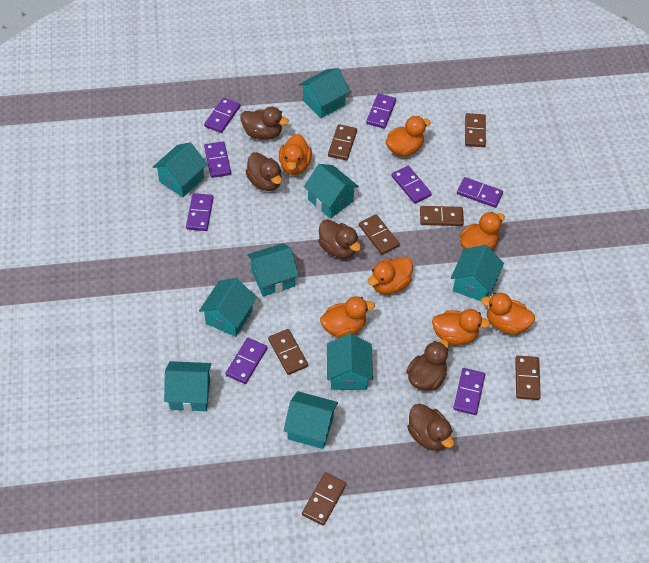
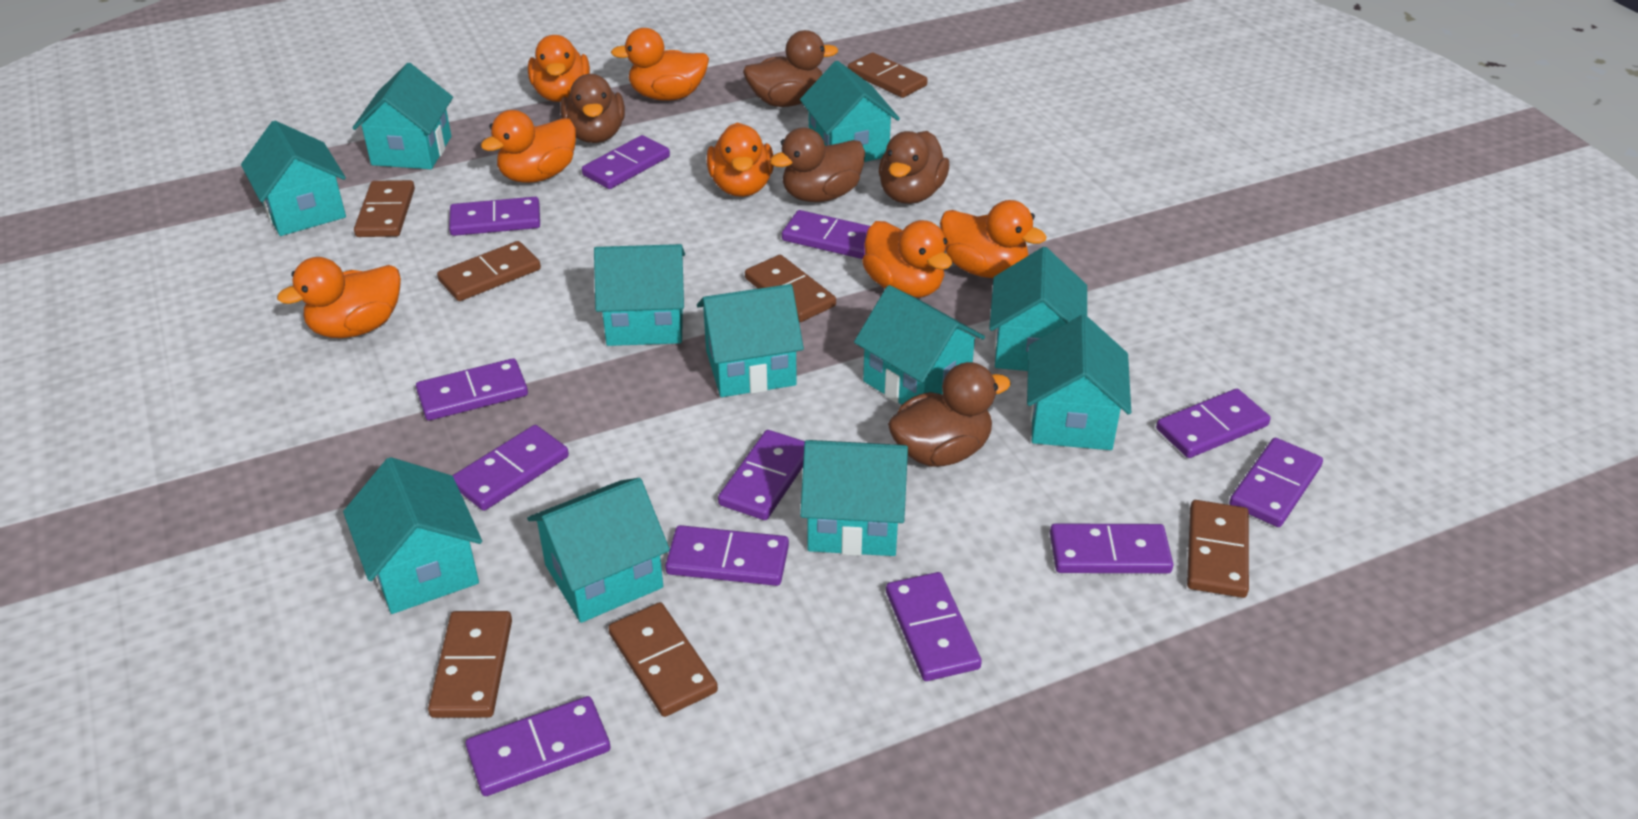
purple domino: [186,193,213,231] [204,98,240,133] [204,141,231,178] [226,338,267,384] [366,94,396,129] [392,166,432,204] [453,368,485,415] [457,177,503,208] = 8 -> [416,358,528,421] [449,197,540,236] [452,425,569,511] [466,696,610,796] [582,135,670,189] [665,525,789,586] [718,430,805,520] [782,210,870,259] [886,572,982,681] [1050,523,1173,573] [1156,389,1271,458] [1229,438,1323,527] = 12
turquoise house: [153,142,207,197] [164,361,211,411] [199,278,257,337] [247,243,299,297] [284,391,338,449] [299,68,350,118] [304,164,359,219] [327,333,373,390] [451,245,504,301] = 9 -> [241,121,346,236] [343,457,482,614] [352,63,453,169] [527,478,670,623] [594,244,685,346] [697,284,804,397] [800,61,900,162] [800,440,908,556] [854,285,985,405] [989,247,1087,371] [1027,315,1131,450] = 11

